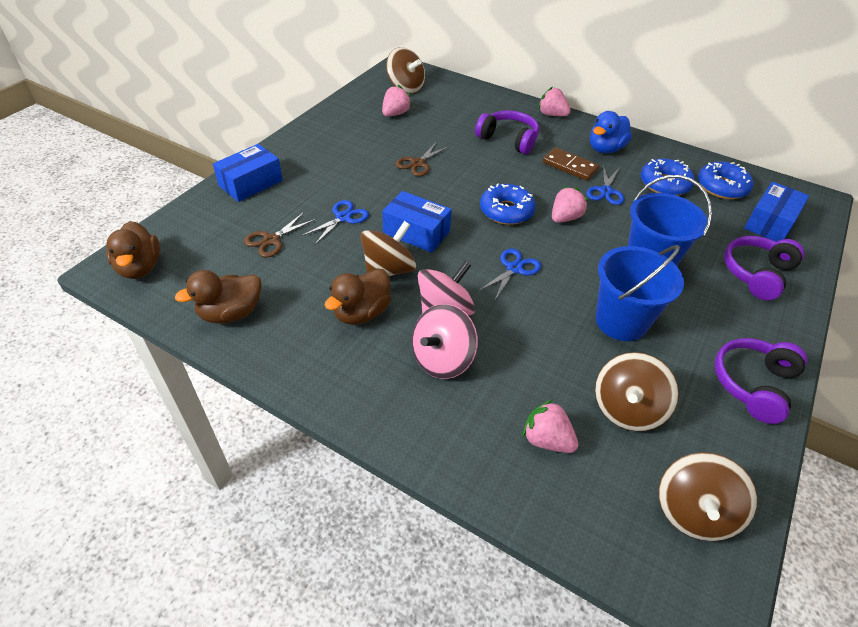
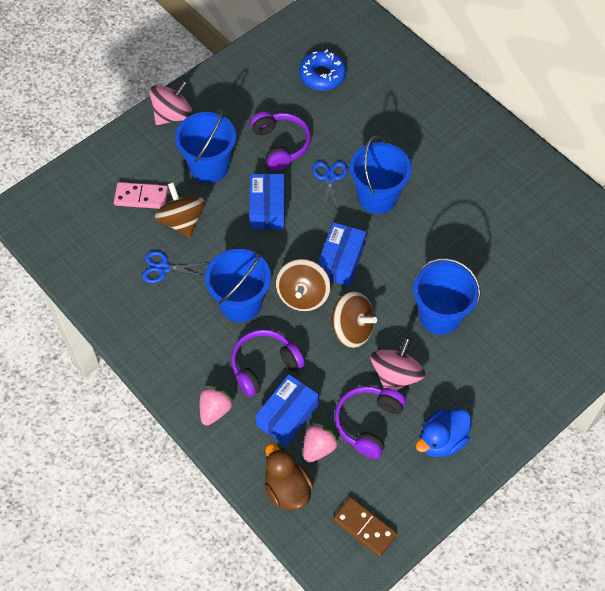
blue bucket: [596,245,684,341] [628,175,712,266] = 2 -> [175,108,236,183] [205,249,271,322] [350,135,412,214] [413,258,481,335] = 4
blue donut: [480,183,536,225] [641,158,695,196] [698,161,753,199] = 3 -> [299,50,346,91] = 1
blue scissors: [301,200,369,245] [477,248,541,300] [586,165,624,205] = 3 -> [142,251,209,283] [313,161,348,212] = 2
brown duck: [106,221,160,279] [175,270,262,324] [324,268,391,325] = 3 -> [265,444,314,510] = 1
brown scissors: [244,212,316,258] [396,143,450,176] = 2 -> none = 0
brown spinning top: [360,221,416,276] [386,47,425,94] [595,352,679,431] [659,452,757,541] = 4 -> [154,182,205,238] [276,259,331,312] [331,291,377,348] = 3
pink domino: none = 0 -> [114,182,168,209] = 1
pink strawberry: [382,85,412,116] [522,399,578,453] [538,87,571,116] [552,186,589,223] = 4 -> [200,385,234,425] [303,422,340,463] = 2

